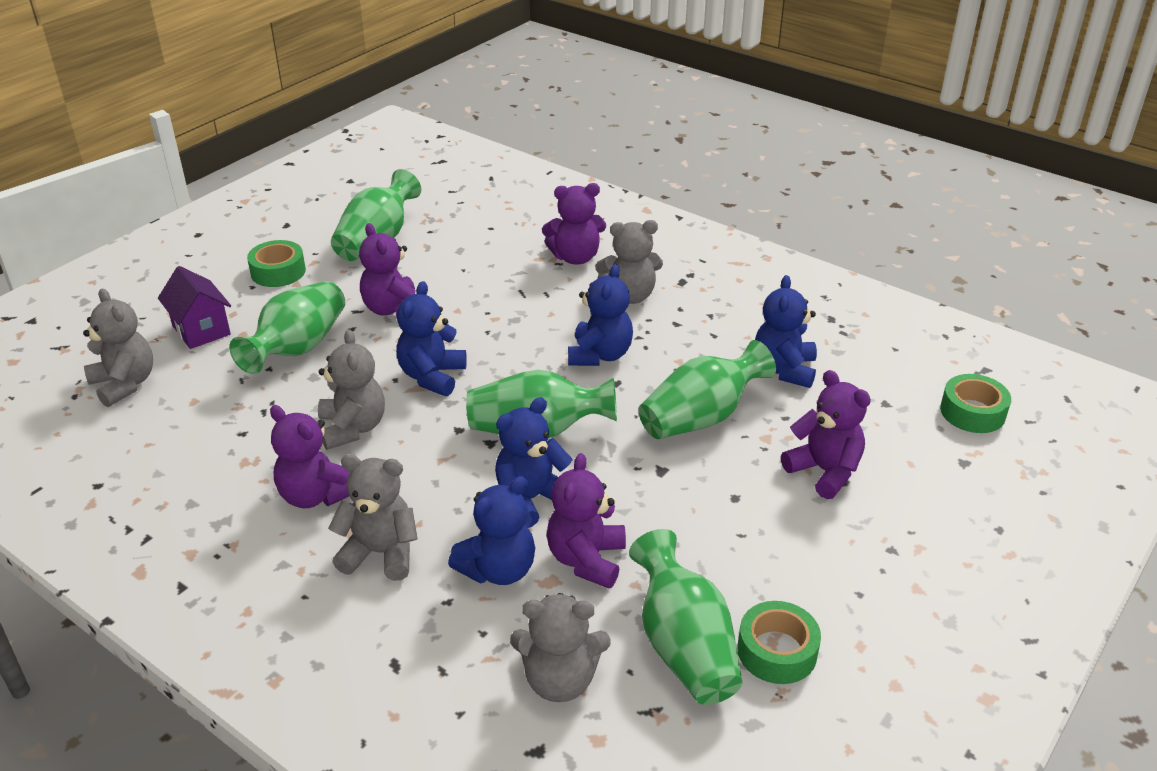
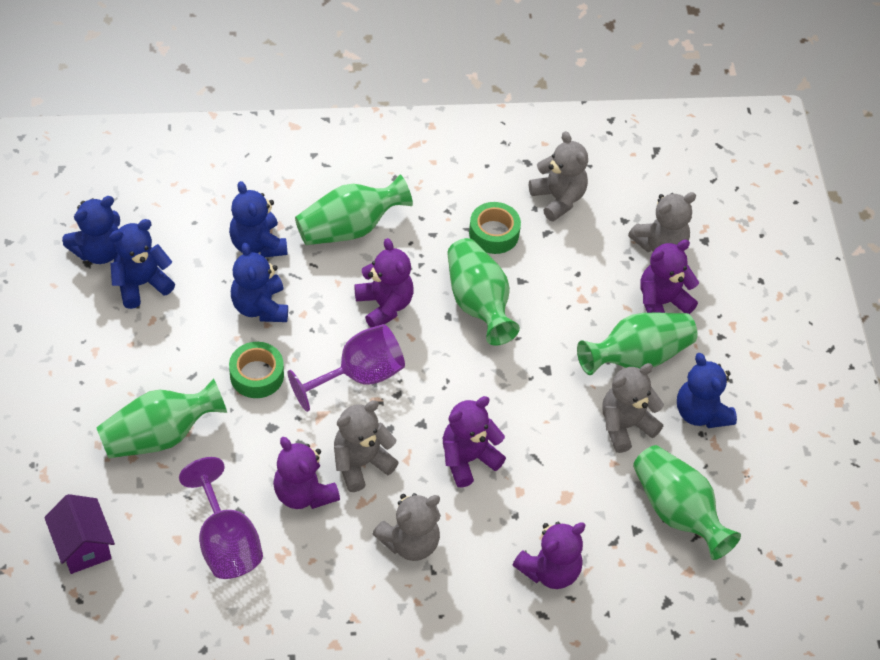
green tape: [247,240,306,287] [737,601,821,684] [940,374,1011,433] = 3 -> [229,342,284,398] [469,202,521,254] = 2
purple goblet: none = 0 -> [179,457,263,579] [288,324,405,412] = 2

